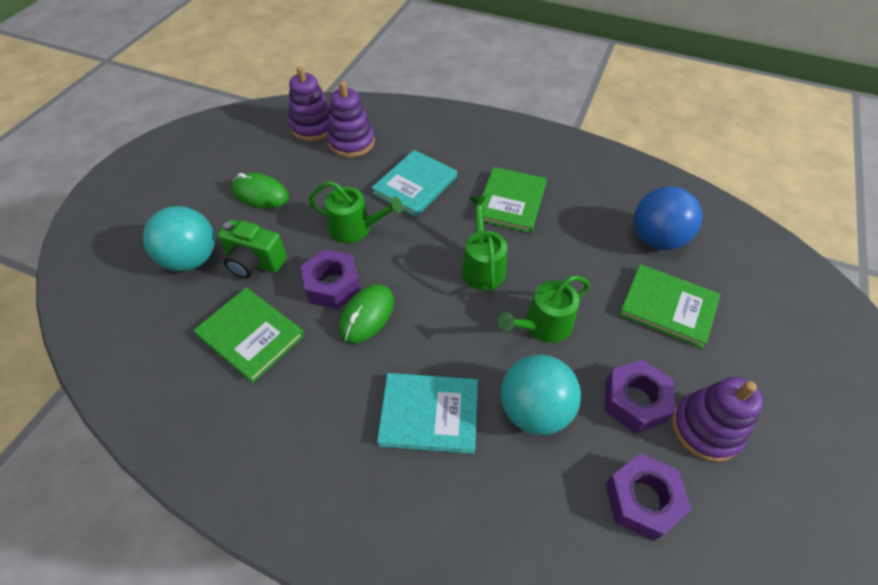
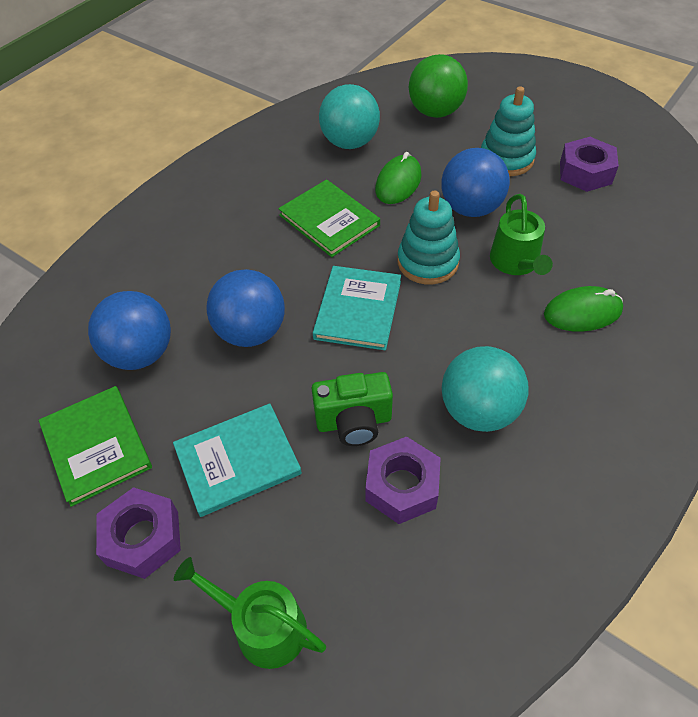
blue ball: [634,186,702,250] = 1 -> [88,291,171,370] [206,269,285,347] [441,148,510,217] = 3
green ball: none = 0 -> [409,54,468,118] = 1
green book: [193,287,305,383] [475,167,547,233] [619,264,720,349] = 3 -> [39,386,152,507] [278,179,380,257] = 2
green watering can: [308,181,403,243] [461,196,507,290] [498,275,590,343] = 3 -> [174,557,326,669] [490,194,553,275] = 2
purple stacking toy: [289,66,330,142] [327,81,375,158] [672,377,763,462] = 3 -> none = 0
turquoise stacking toy: none = 0 -> [398,190,460,284] [481,86,536,176] = 2

